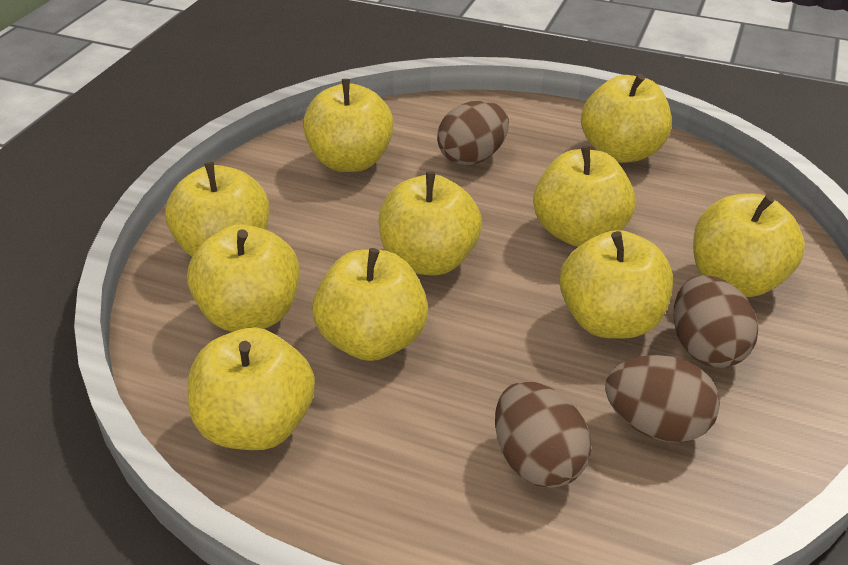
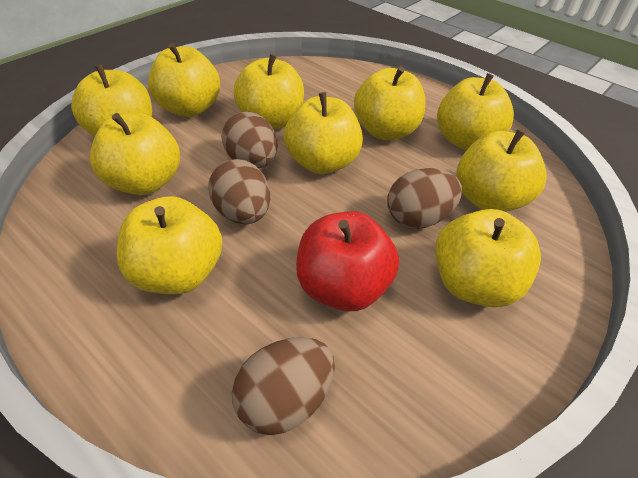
red apple: none = 0 -> [296,211,399,311] = 1

